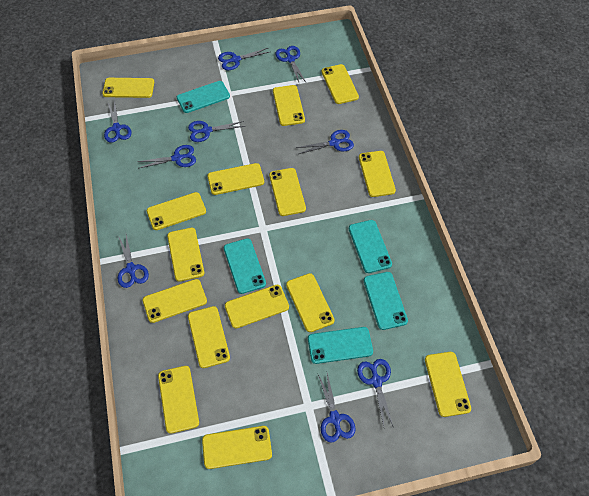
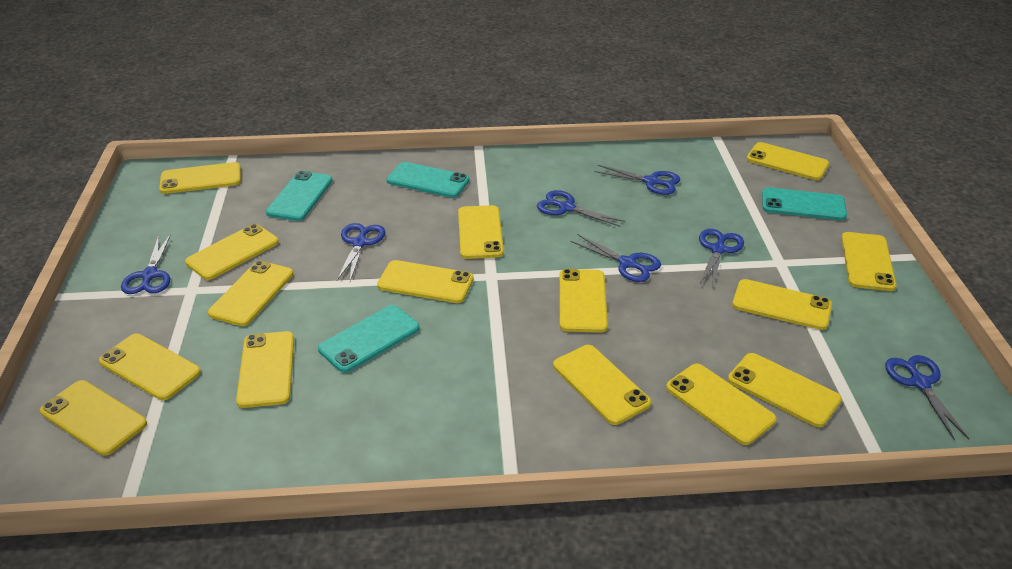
blue scissors: [104,99,131,143] [118,234,149,288] [138,145,196,169] [188,121,246,142] [218,48,269,70] [275,46,306,84] [296,130,354,154] [318,373,356,443] [357,359,393,426] = 9 -> [121,234,171,294] [337,223,385,281] [537,190,625,227] [570,234,661,282] [594,165,680,195] [699,229,744,288] [885,355,969,440] = 7
turquoise phone: [177,81,230,113] [224,238,266,294] [308,327,373,364] [349,220,392,273] [364,272,408,330] = 5 -> [266,171,333,221] [318,305,420,373] [386,162,470,198] [762,187,847,220] = 4

